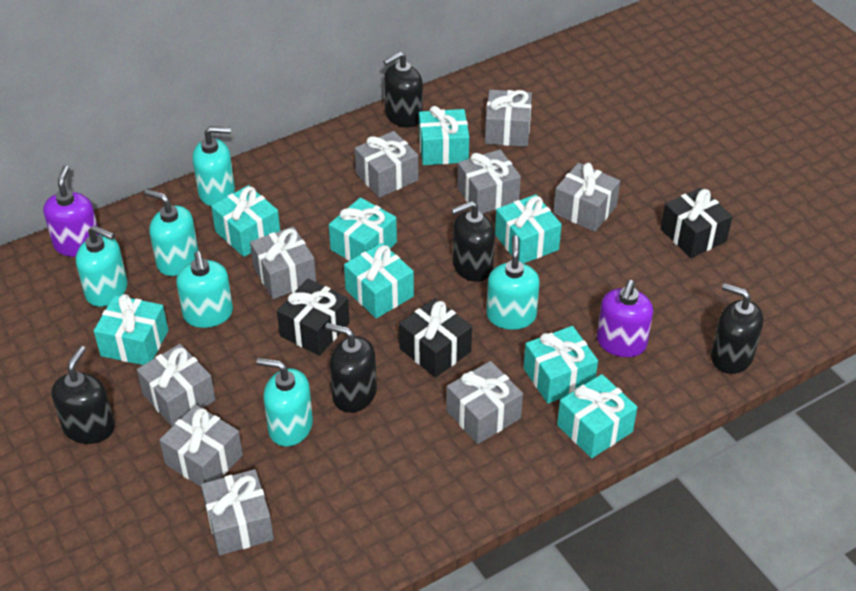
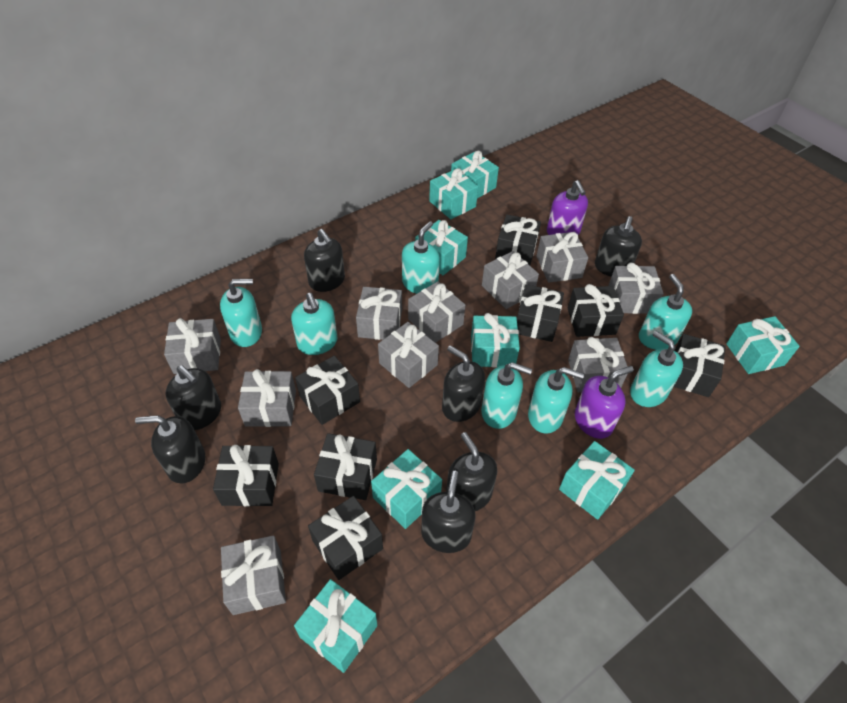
black gift: [277,279,350,356] [399,298,472,378] [661,188,732,258] = 3 -> [213,445,279,506] [295,356,360,425] [308,496,383,580] [314,433,377,500] [495,215,541,265] [517,284,564,342] [568,284,624,337] [674,334,726,397] = 8
black soap dispenser: [51,346,115,444] [325,323,377,413] [383,51,423,128] [451,201,495,282] [711,283,763,374] = 5 -> [135,415,205,484] [166,365,221,430] [304,229,345,292] [421,471,475,553] [442,345,485,422] [446,432,497,511] [595,216,642,277] = 7
grey gift: [137,344,216,427] [159,405,243,487] [201,469,274,555] [250,226,316,299] [355,131,418,198] [446,361,523,444] [457,149,521,214] [485,90,532,147] [553,163,620,232] = 9 -> [164,318,221,374] [221,535,286,615] [238,369,296,427] [356,287,402,340] [378,322,439,388] [408,281,465,343] [482,251,539,309] [536,232,588,283] [568,337,628,393] [608,263,664,314] = 10
turquoise soap dispenser: [76,225,128,307] [145,189,199,276] [176,251,233,328] [193,126,235,206] [257,358,313,447] [486,235,540,330] = 6 -> [220,279,262,347] [291,293,337,355] [402,221,440,294] [481,362,532,429] [528,367,584,434] [630,331,683,407] [639,274,692,350] = 7

